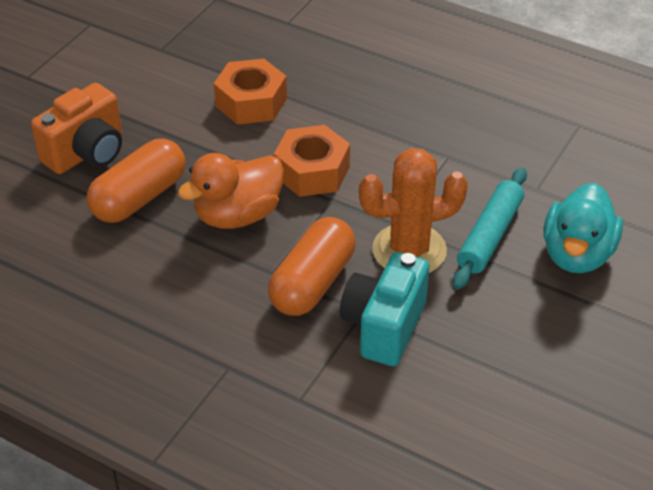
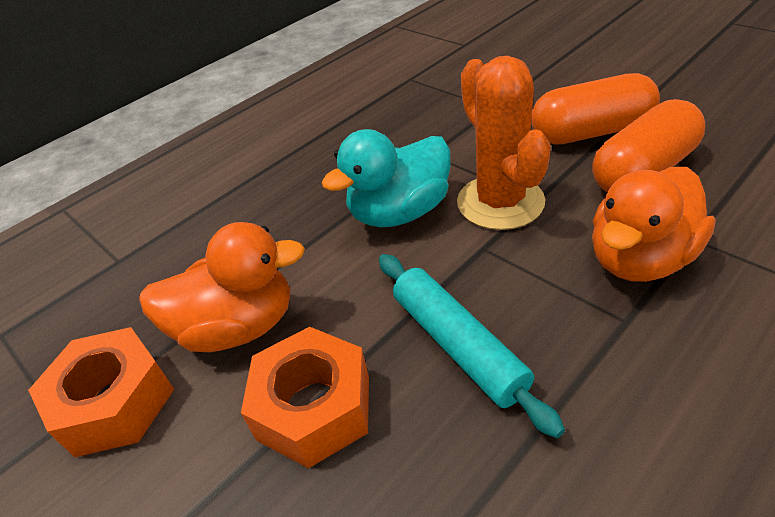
orange camera: [31,83,122,174] = 1 -> none = 0
orange duck: [178,153,284,229] = 1 -> [139,222,305,352] [592,167,716,282] = 2
turquoise camera: [340,252,429,366] = 1 -> none = 0

